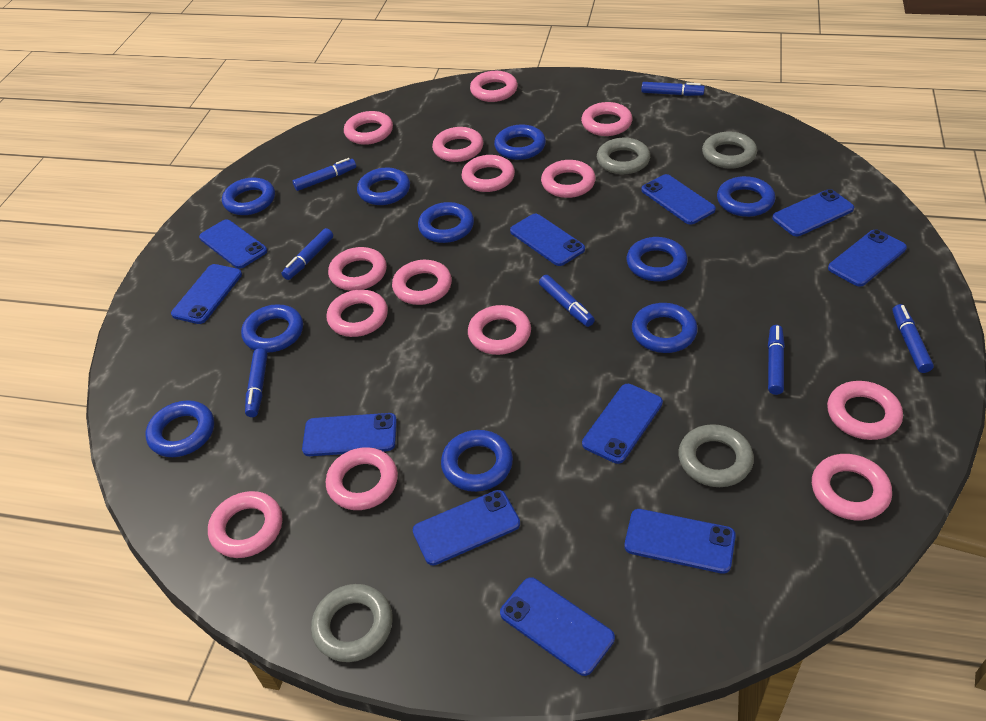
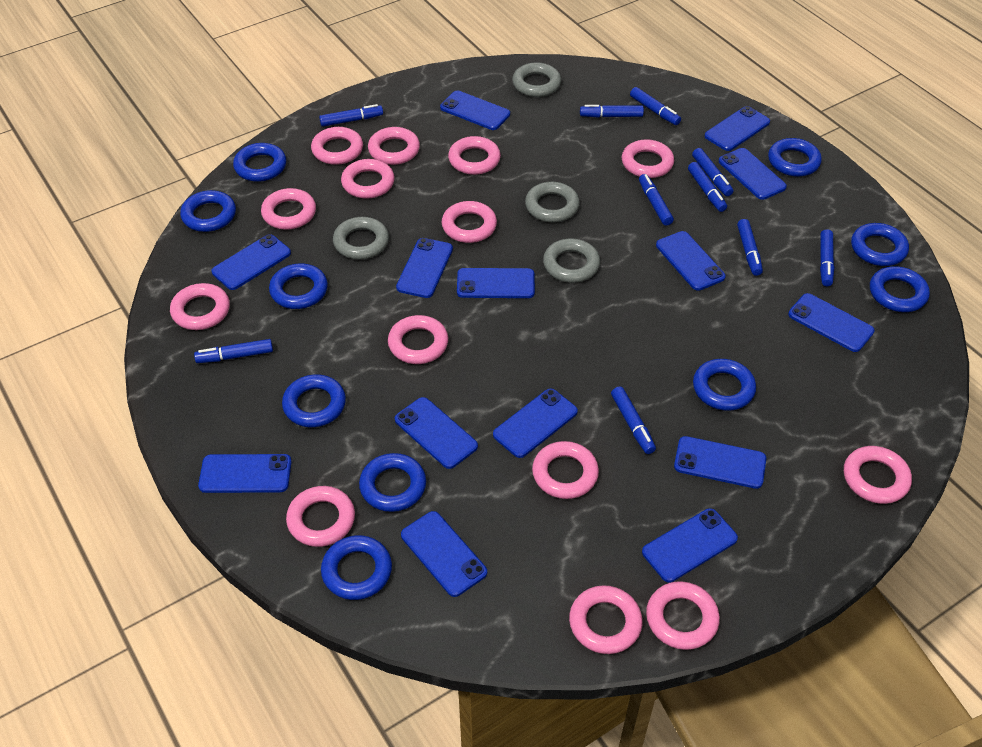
blue marker: [245,348,267,417] [282,228,333,280] [293,158,356,191] [539,275,595,327] [641,82,705,96] [768,325,785,395] [892,304,934,373] = 7 -> [194,339,273,363] [319,104,383,127] [580,105,644,118] [611,387,656,454] [630,87,681,125] [639,174,674,226] [688,162,727,212] [692,148,733,196] [737,219,763,276] [820,229,834,286] = 10
blue phone: [171,264,242,324] [199,219,267,269] [302,413,397,456] [413,490,520,566] [500,577,615,676] [510,214,585,266] [582,384,663,464] [625,509,736,574] [641,174,716,225] [772,189,854,236] [828,229,907,286] = 11 -> [198,454,292,493] [211,234,291,290] [395,397,478,469] [396,238,453,298] [401,511,487,597] [440,91,510,130] [457,268,535,298] [493,388,578,458] [642,508,738,582] [656,231,726,291] [674,436,766,489] [704,106,770,151] [719,148,787,200] [788,293,875,352] = 14

